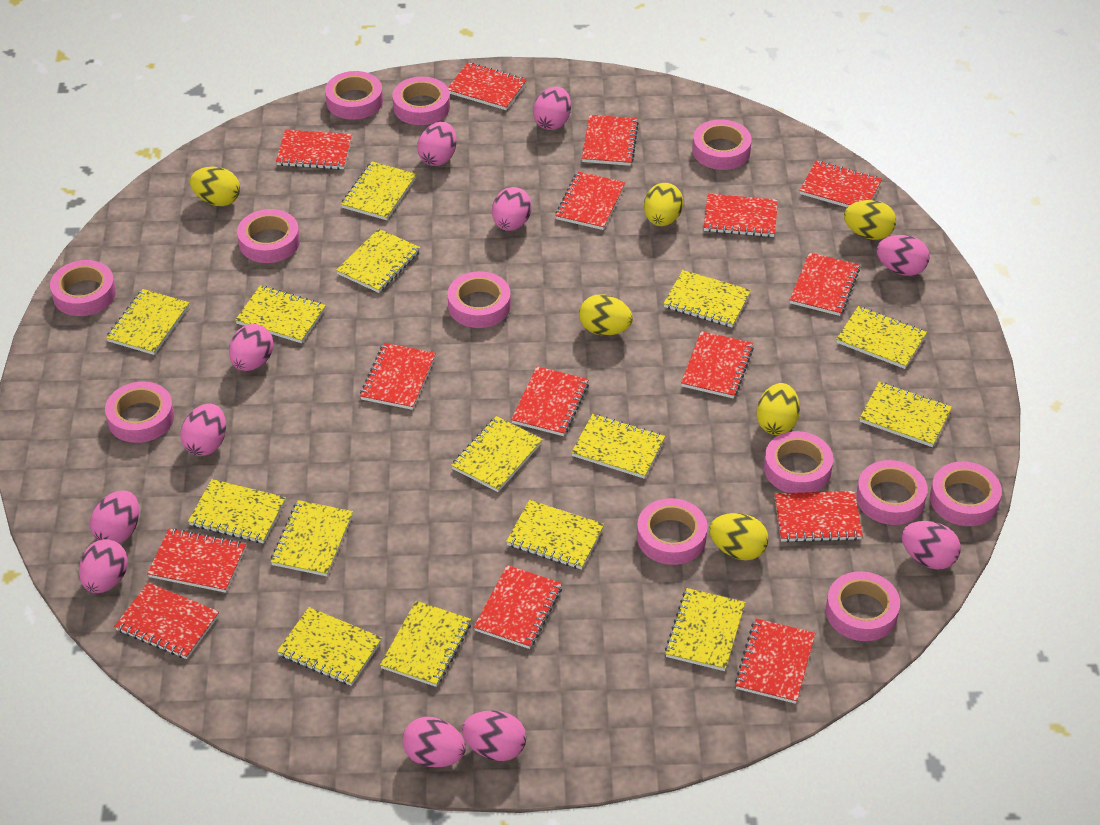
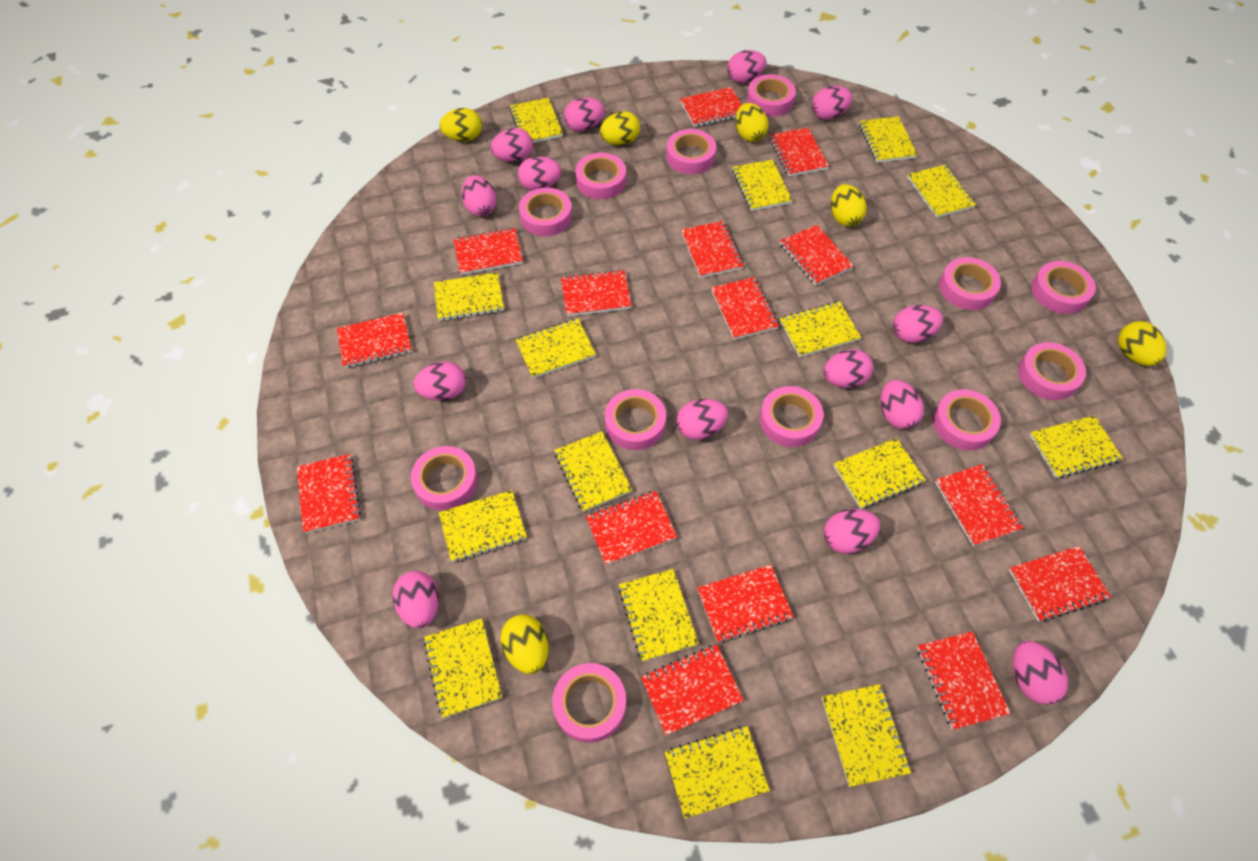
pink egg: [79,539,128,593] [90,490,139,544] [180,403,226,456] [229,324,274,371] [403,717,466,768] [417,122,457,166] [462,710,526,761] [492,187,532,231] [533,87,571,130] [876,235,930,276] [901,521,961,569] = 11 -> [392,571,439,628] [413,361,466,401] [461,175,497,216] [491,128,533,162] [518,156,561,191] [564,97,605,132] [676,399,728,440] [727,50,766,83] [812,86,852,120] [823,349,873,388] [824,509,880,554] [881,380,924,429] [893,305,943,343] [1012,641,1068,705] = 14

